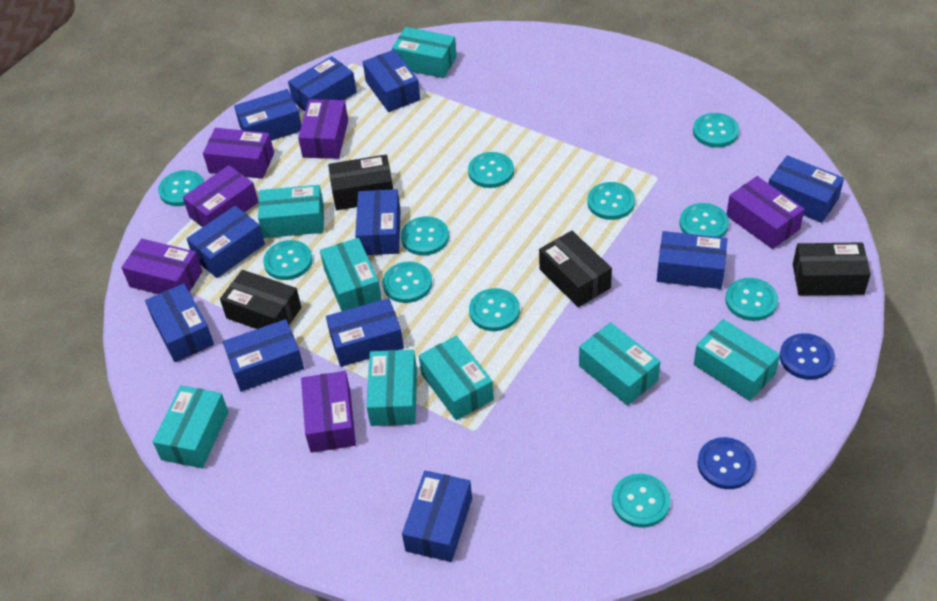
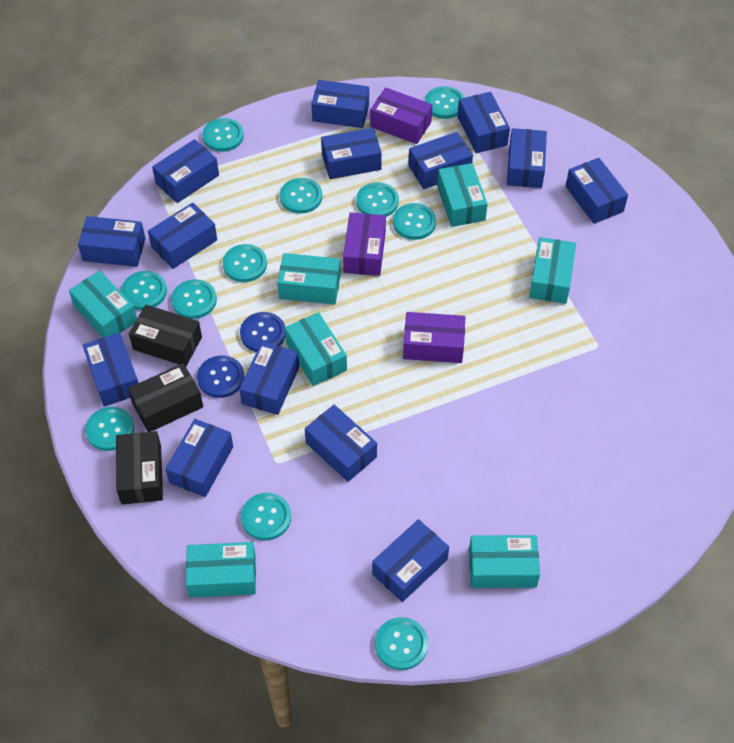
black box: [220,270,302,329] [328,155,393,210] [539,231,612,307] [793,242,871,295] = 4 -> [116,431,163,505] [128,363,203,432] [129,305,202,366] = 3
blue box: [145,283,214,362] [186,206,265,278] [223,319,304,392] [234,89,302,141] [288,56,357,111] [326,298,404,367] [355,189,401,255] [363,49,421,112] [402,471,472,562] [657,231,727,289] [768,155,844,223] = 11 -> [78,216,146,267] [82,333,138,407] [148,203,217,269] [152,139,219,203] [165,419,233,497] [239,341,299,415] [305,405,377,482] [311,80,369,128] [321,127,382,179] [372,519,449,602] [408,132,473,189] [458,92,510,153] [507,128,547,188] [566,158,628,224] = 14
purple box: [121,239,203,294] [183,165,258,227] [203,128,274,179] [298,99,348,159] [301,371,356,453] [727,176,805,249] = 6 -> [343,212,386,276] [370,88,432,144] [403,312,465,363] = 3
turquoise box: [153,386,228,468] [258,185,324,238] [320,238,382,311] [366,350,417,426] [392,27,457,78] [419,336,494,420] [579,322,660,406] [694,319,780,401] = 8 -> [69,271,137,337] [186,542,256,598] [277,253,341,305] [285,312,347,386] [437,163,488,227] [469,535,540,588] [529,237,576,304] = 7

